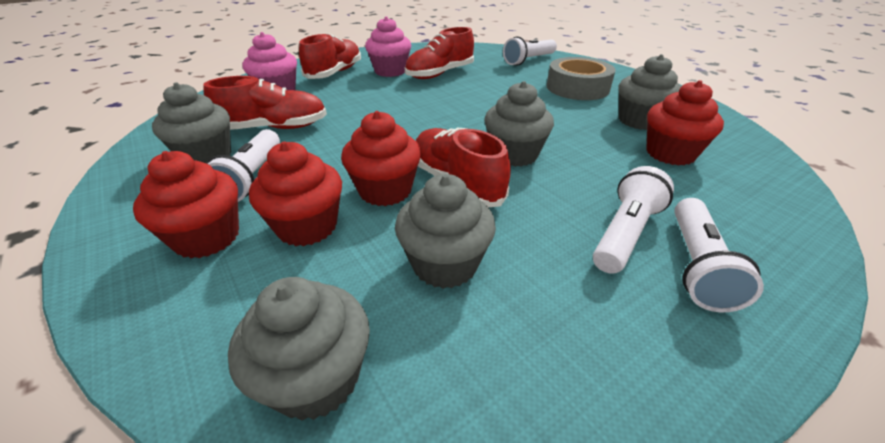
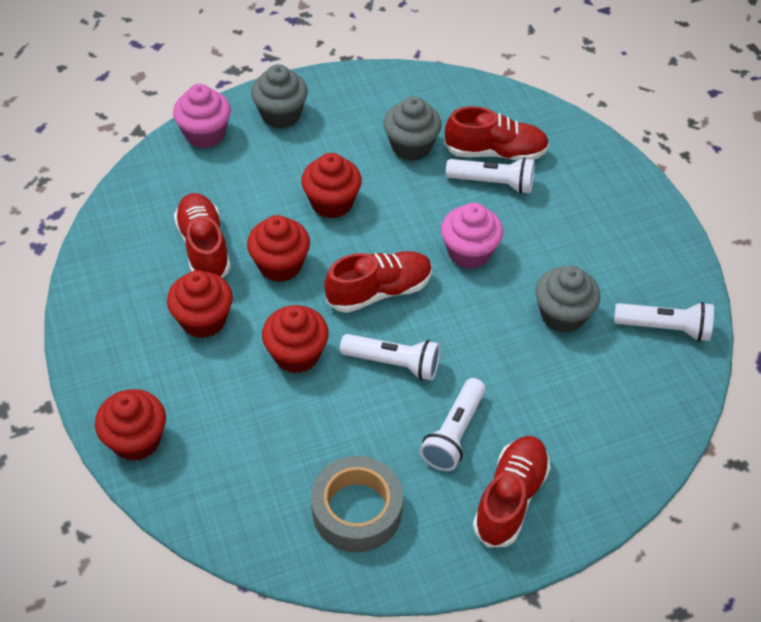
grey cupcake: [152,82,231,163] [228,277,370,421] [395,174,496,289] [484,81,554,167] [619,54,681,130] = 5 -> [251,64,308,129] [384,96,442,161] [536,266,600,333] = 3
red cupcake: [133,151,239,259] [249,141,342,246] [341,111,421,206] [646,80,724,166] = 4 -> [95,389,166,461] [167,270,233,338] [247,215,310,282] [262,305,329,373] [301,153,362,218] = 5

